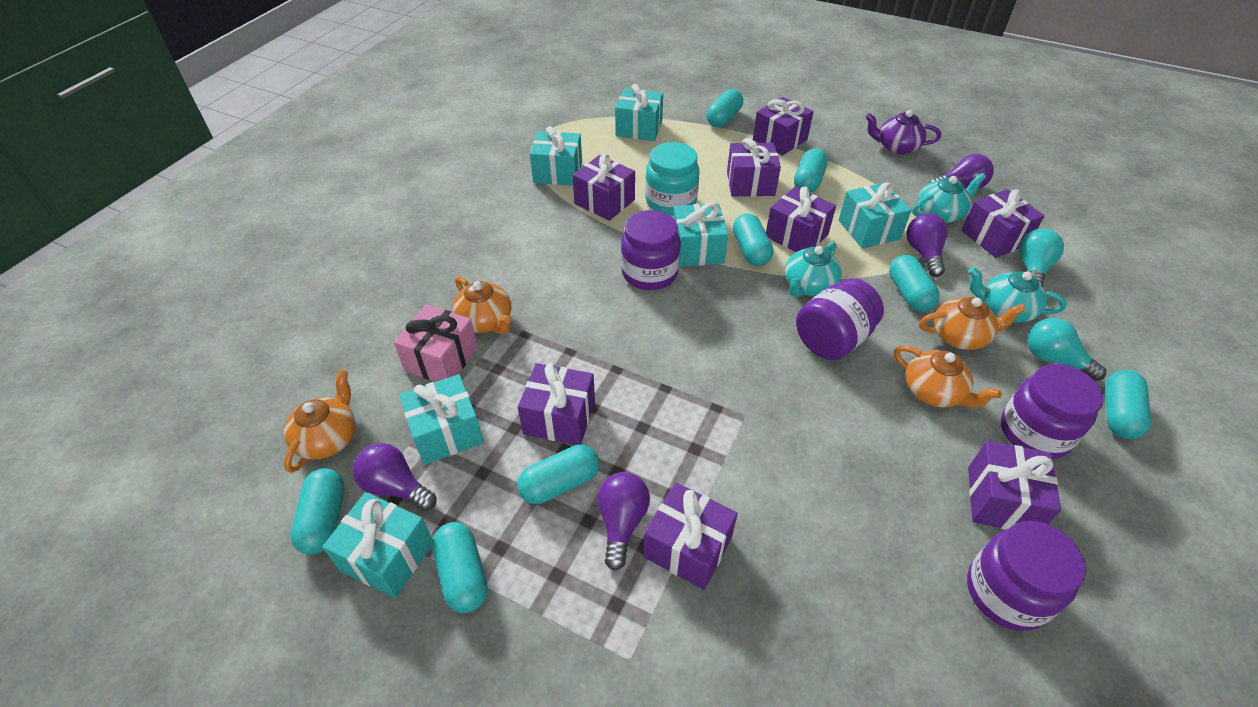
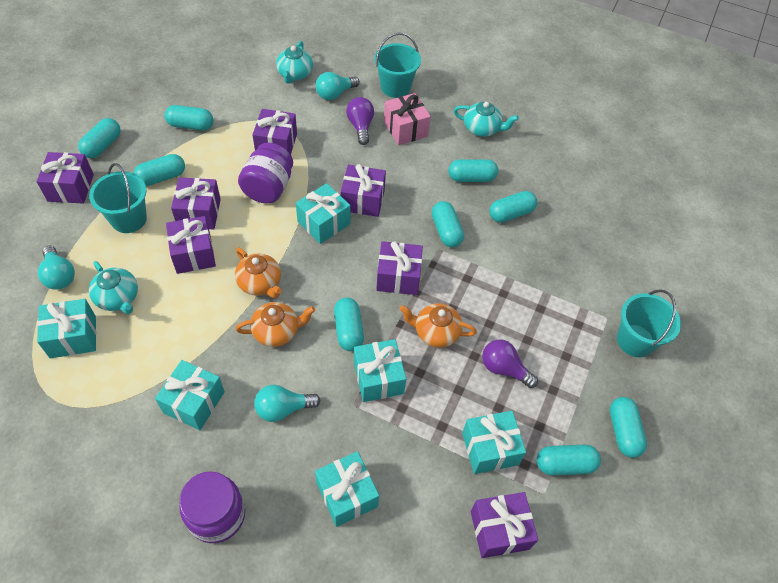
orange teapot: [284,370,355,473] [453,276,511,334] [894,345,1001,407] [919,297,1026,350] = 4 -> [235,248,282,298] [235,302,315,347] [400,303,477,348] = 3
purple gift: [518,363,595,445] [572,154,635,221] [643,482,738,590] [727,138,781,197] [753,97,814,156] [766,186,836,252] [961,189,1044,258] [968,441,1061,530] = 8 -> [37,152,94,204] [166,216,216,274] [171,177,221,229] [252,109,297,155] [341,164,386,217] [376,241,423,295] [471,492,538,558] = 7
purple jar: [621,210,681,290] [796,278,884,360] [967,521,1086,631] [1001,364,1103,459] = 4 -> [179,471,245,543] [238,143,293,203] = 2
purple light bulb: [353,443,436,511] [597,472,650,571] [906,213,948,277] [929,154,994,189] = 4 -> [346,97,374,145] [482,339,538,388] = 2
purple teapot: [865,110,941,155] = 1 -> none = 0
turquoise bucket: none = 0 -> [89,163,147,233] [375,33,421,98] [617,290,681,357] = 3
turquoise capsule: [290,469,344,555] [432,522,488,613] [517,445,599,504] [707,89,743,127] [733,214,773,266] [794,148,828,193] [889,255,940,312] [1105,370,1151,439] = 8 -> [78,118,121,158] [133,154,185,186] [164,105,214,130] [334,298,364,351] [432,201,464,247] [449,159,498,182] [489,191,537,223] [536,445,601,476] [610,397,647,458] = 9
turquoise jar: [645,142,699,216] = 1 -> none = 0
turquoise light bulb: [1019,229,1064,287] [1027,318,1106,381] = 2 -> [38,246,75,290] [254,385,321,422] [316,72,360,100] = 3

